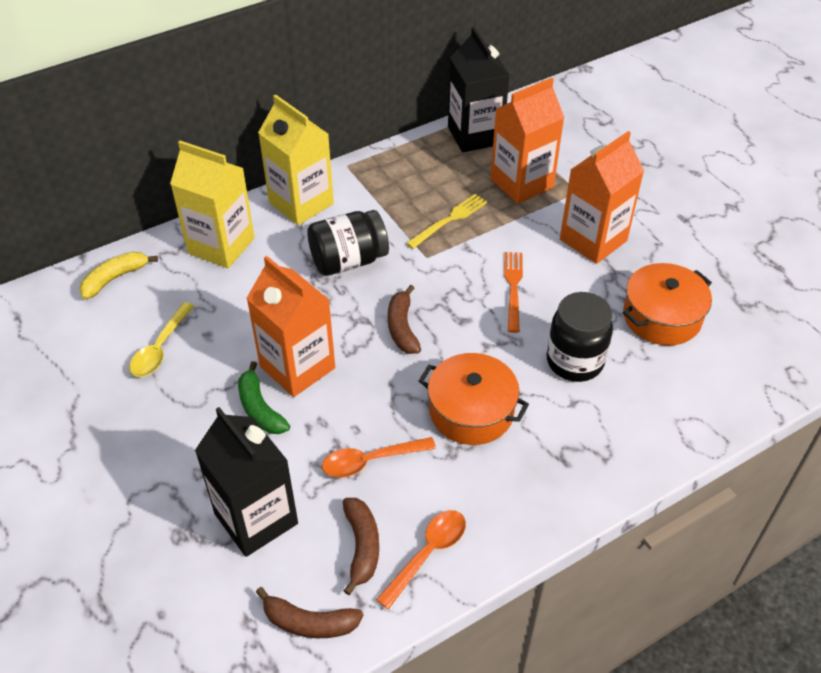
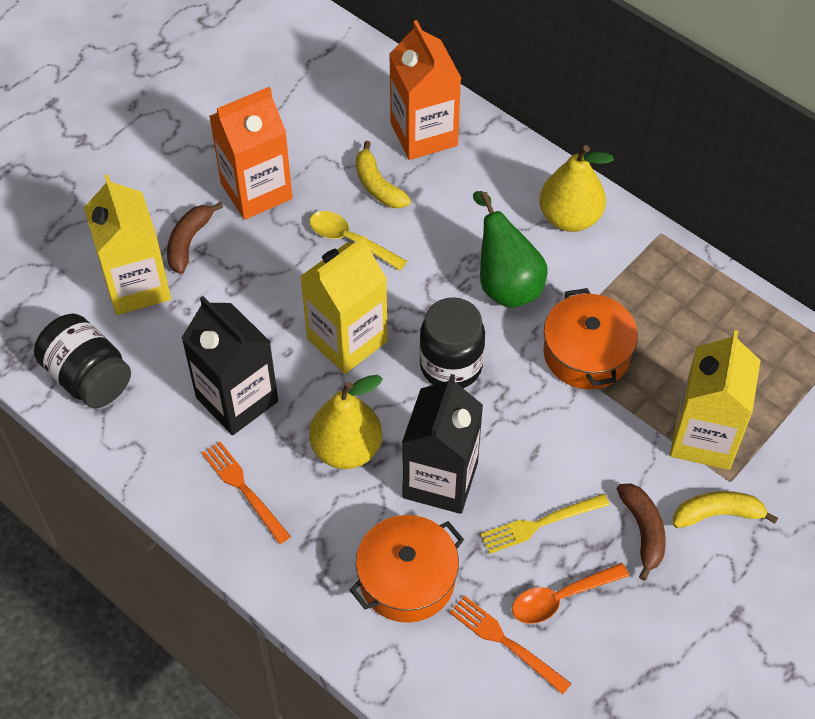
brown banana: [256,587,363,638] [343,498,379,595] [388,285,421,354] = 3 -> [167,202,223,274] [617,484,666,581] = 2
green banana: [238,361,290,434] = 1 -> none = 0
green pear: none = 0 -> [473,191,547,308] = 1
orange carton: [246,256,335,397] [490,78,565,204] [560,131,644,264] = 3 -> [209,87,293,220] [389,20,461,160] = 2
orange fork: [504,252,523,333] = 1 -> [202,441,291,544] [449,596,572,694] = 2
orange spoon: [322,437,436,478] [376,510,466,609] = 2 -> [512,563,629,624] = 1
yellow banana: [79,252,158,299] = 1 -> [356,141,411,208] [673,491,778,528] = 2
yellow carton: [170,141,255,268] [258,94,334,225] = 2 -> [84,175,171,315] [300,236,388,374] [670,330,761,470] = 3
yellow pear: none = 0 -> [309,375,383,469] [539,145,614,232] = 2

